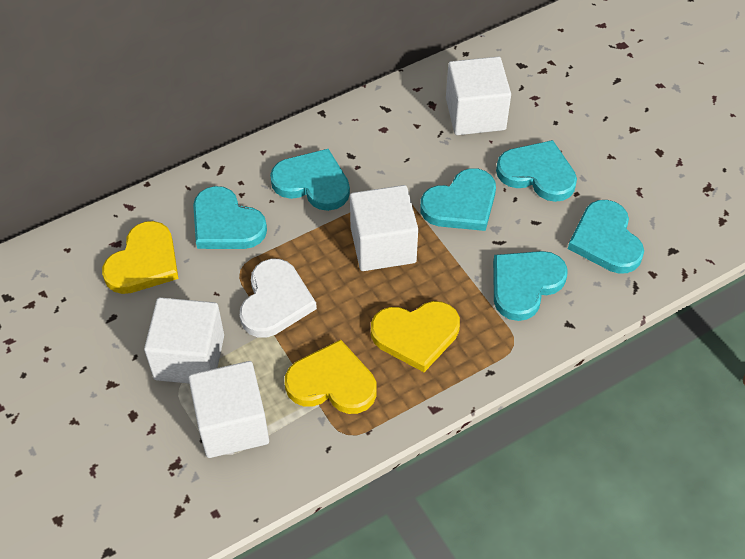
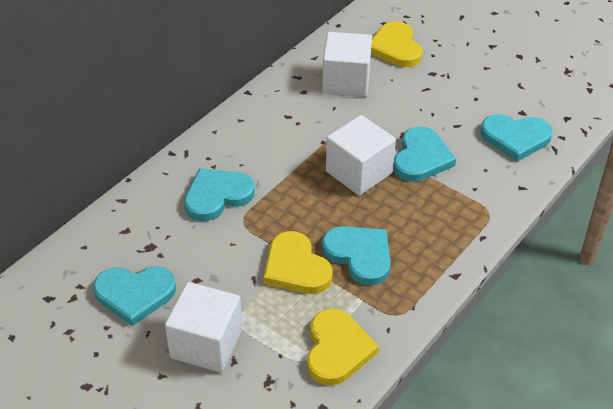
turquoise heart: [193,186,267,249] [270,149,350,211] [420,168,496,231] [493,251,568,321] [496,140,577,202] [568,200,644,274] = 6 -> [93,266,176,326] [184,168,255,221] [322,226,391,286] [393,126,456,182] [480,114,553,161] = 5
white cube: [144,297,224,383] [188,361,269,458] [350,185,418,271] [446,56,511,135] = 4 -> [165,282,242,372] [322,32,372,97] [326,115,396,196] = 3
white heart: [240,259,317,338] = 1 -> none = 0

